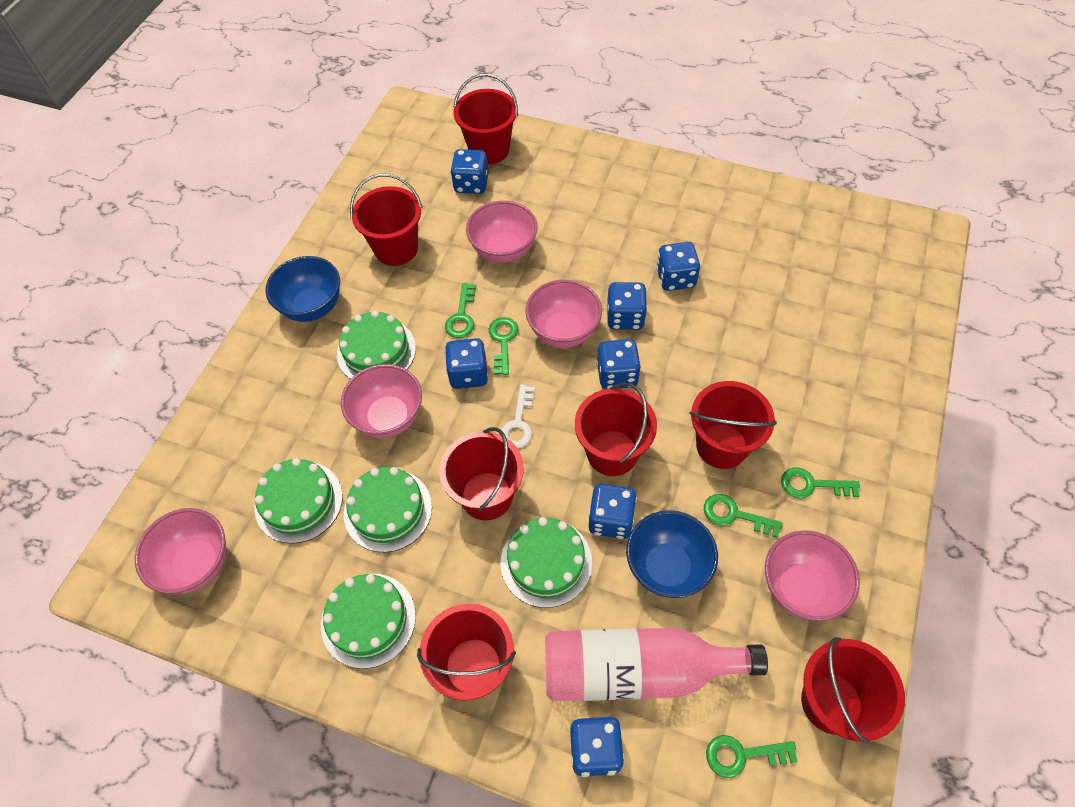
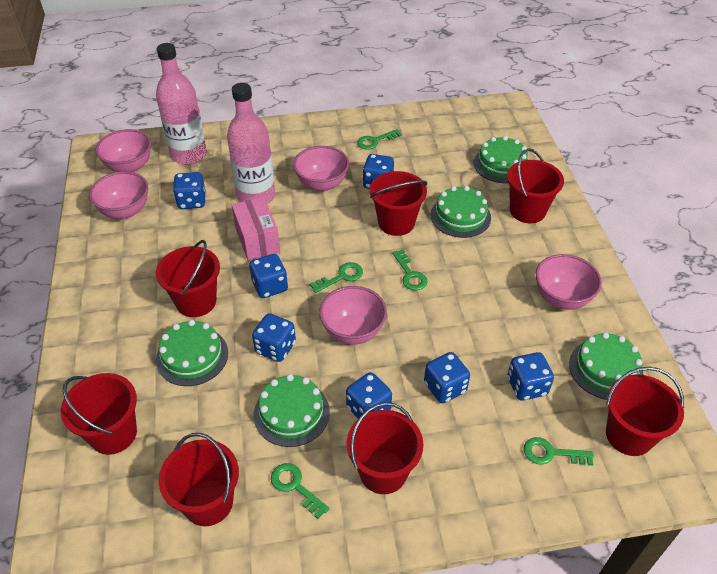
blue bowl: [266,256,340,322] [626,510,718,598] = 2 -> none = 0
pink bottle: [545,628,768,701] = 1 -> [156,43,207,165] [227,83,275,204] = 2
pink box: none = 0 -> [232,197,280,261] = 1
white key: [501,385,535,448] = 1 -> none = 0

